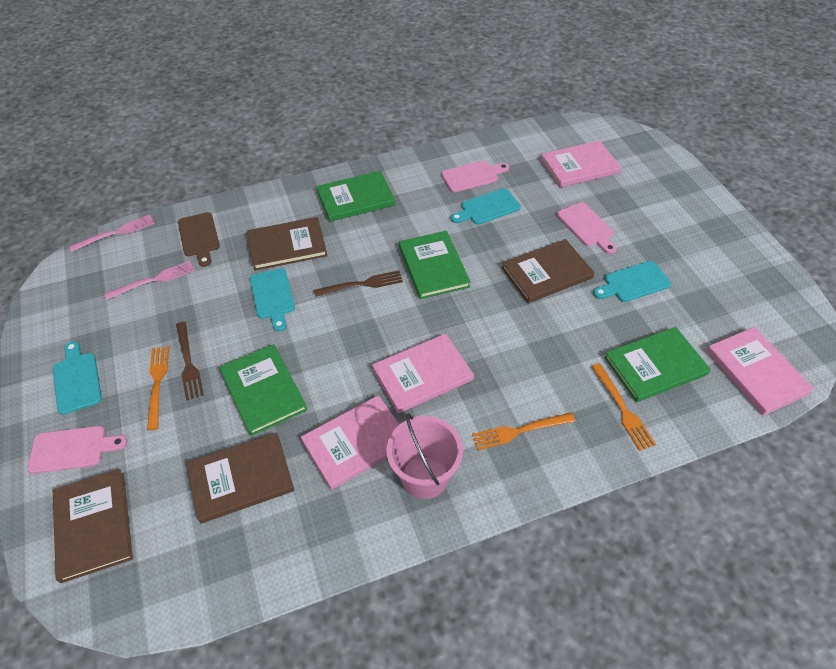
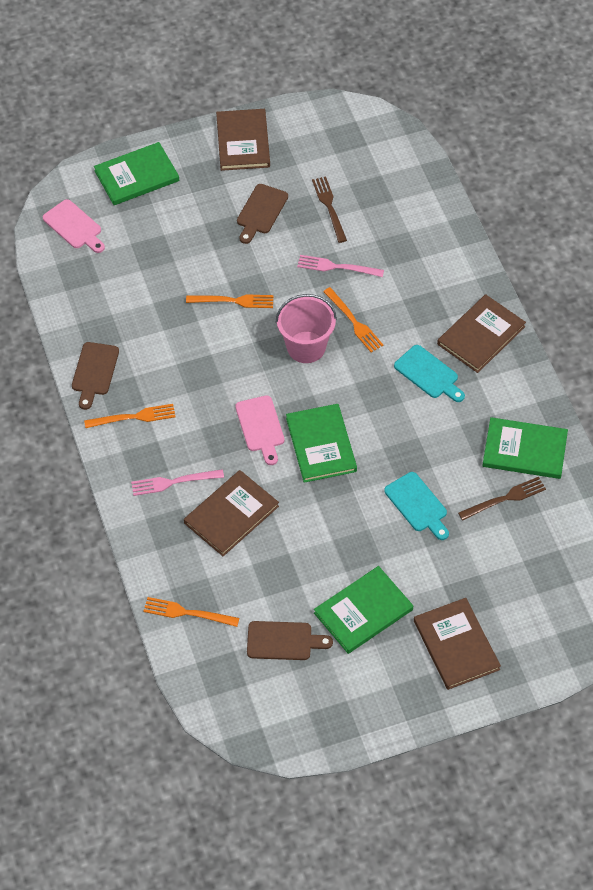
brown cutting board: [178,212,220,267] = 1 -> [72,342,119,410] [237,184,288,244] [247,621,333,660] = 3
orange fork: [147,346,169,430] [472,412,575,450] [591,363,656,451] = 3 -> [84,404,176,428] [143,597,239,627] [186,295,274,308] [323,287,383,352] = 4
pink book: [301,395,400,490] [372,333,474,413] [540,141,621,187] [707,327,814,416] = 4 -> none = 0
pink cutting board: [27,426,127,474] [441,161,509,192] [557,202,617,254] = 3 -> [43,199,105,253] [235,395,285,465] = 2
turquoise cutting board: [53,341,102,415] [250,268,295,331] [451,188,521,224] [593,261,671,302] = 4 -> [384,472,449,540] [394,345,465,402] = 2

